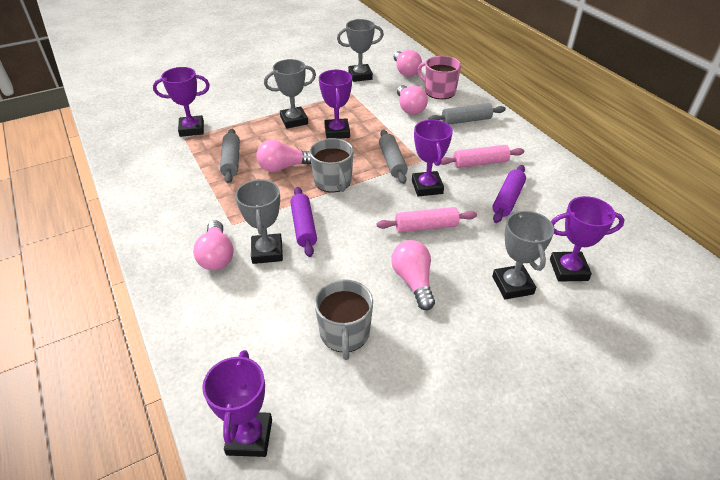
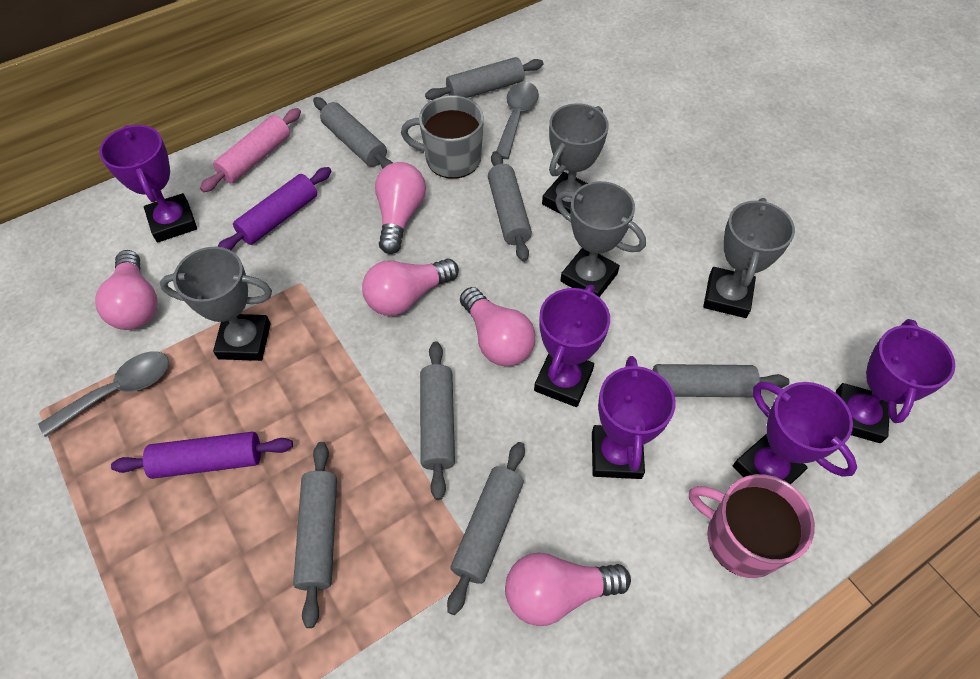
grey mug: [310,138,354,192] [314,279,373,360] = 2 -> [401,95,484,179] = 1
grey rolling pin: [220,129,240,183] [379,130,408,184] [428,103,506,125] = 3 -> [293,442,337,628] [313,97,393,169] [420,341,455,500] [425,57,543,100] [447,442,525,615] [488,151,532,262] [653,364,790,397] = 7
grey spoon: none = 0 -> [38,352,169,437] [497,82,539,159] = 2
pink rolling pin: [377,207,477,233] [441,145,524,168] = 2 -> [200,108,301,192] = 1

